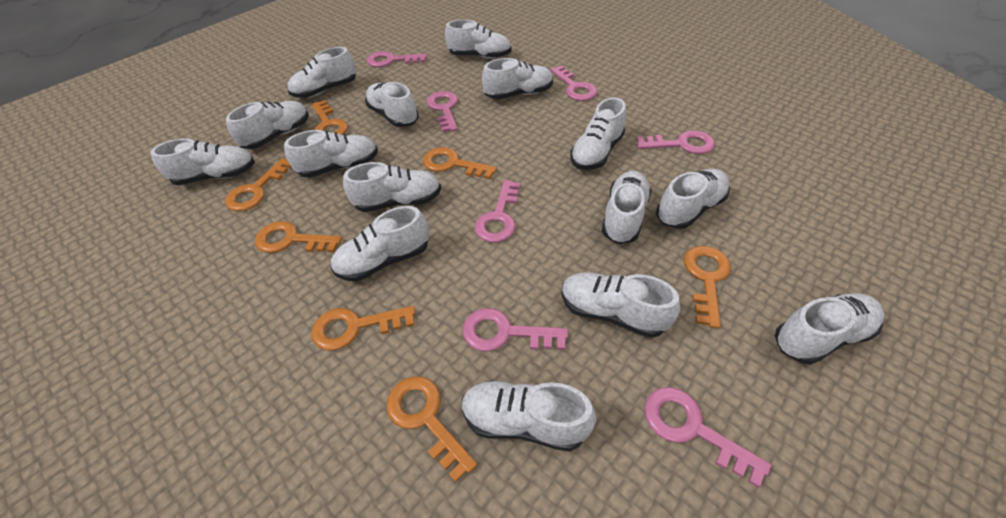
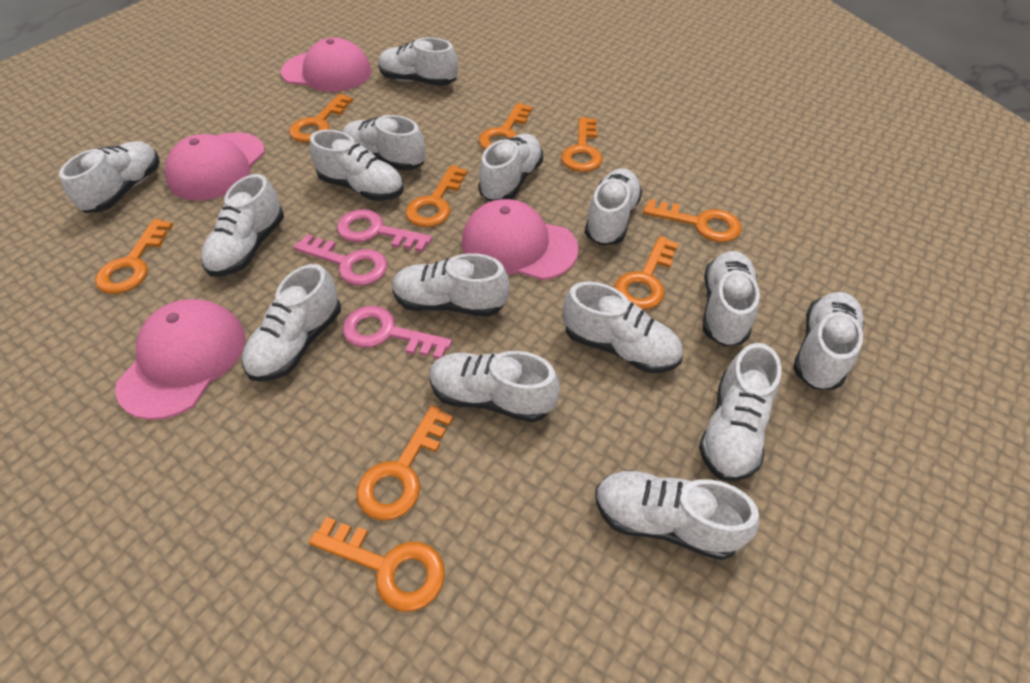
orange key: [225,158,292,211] [255,221,342,253] [311,306,416,351] [312,100,348,135] [386,376,477,483] [423,147,497,179] [684,246,731,328] = 7 -> [95,219,173,294] [289,94,353,142] [309,517,445,611] [356,406,453,521] [405,165,468,227] [479,103,533,150] [561,117,602,172] [614,236,679,310] [643,199,742,242] = 9
pink cap: none = 0 -> [115,299,246,420] [165,132,265,200] [281,37,372,92] [462,199,579,280] = 4
pink key: [367,51,427,67] [427,91,458,132] [463,308,568,351] [474,180,520,242] [550,66,597,101] [637,130,715,154] [644,387,771,488] = 7 -> [293,234,387,286] [337,209,432,252] [342,306,452,359] = 3

